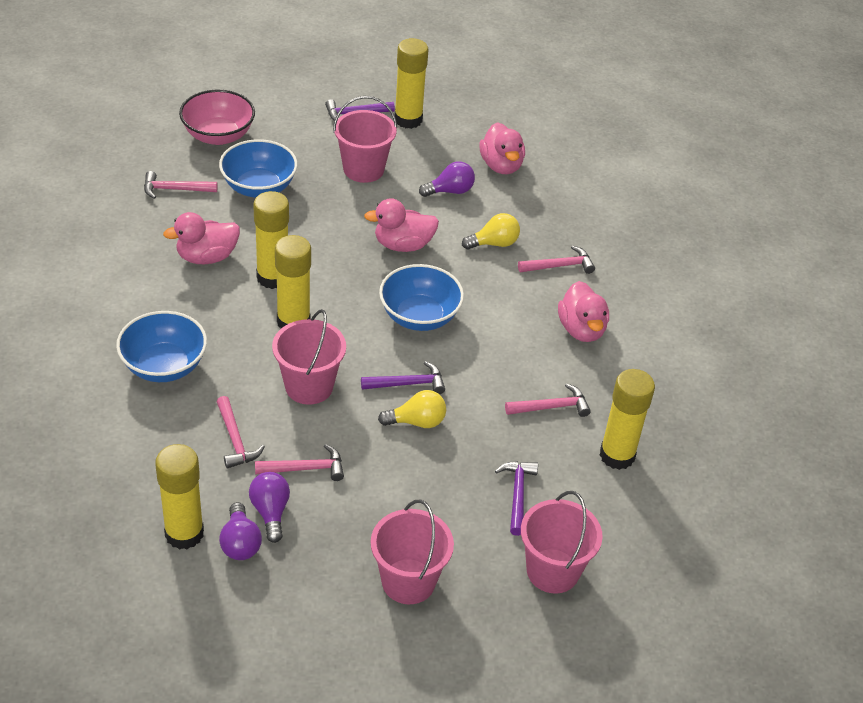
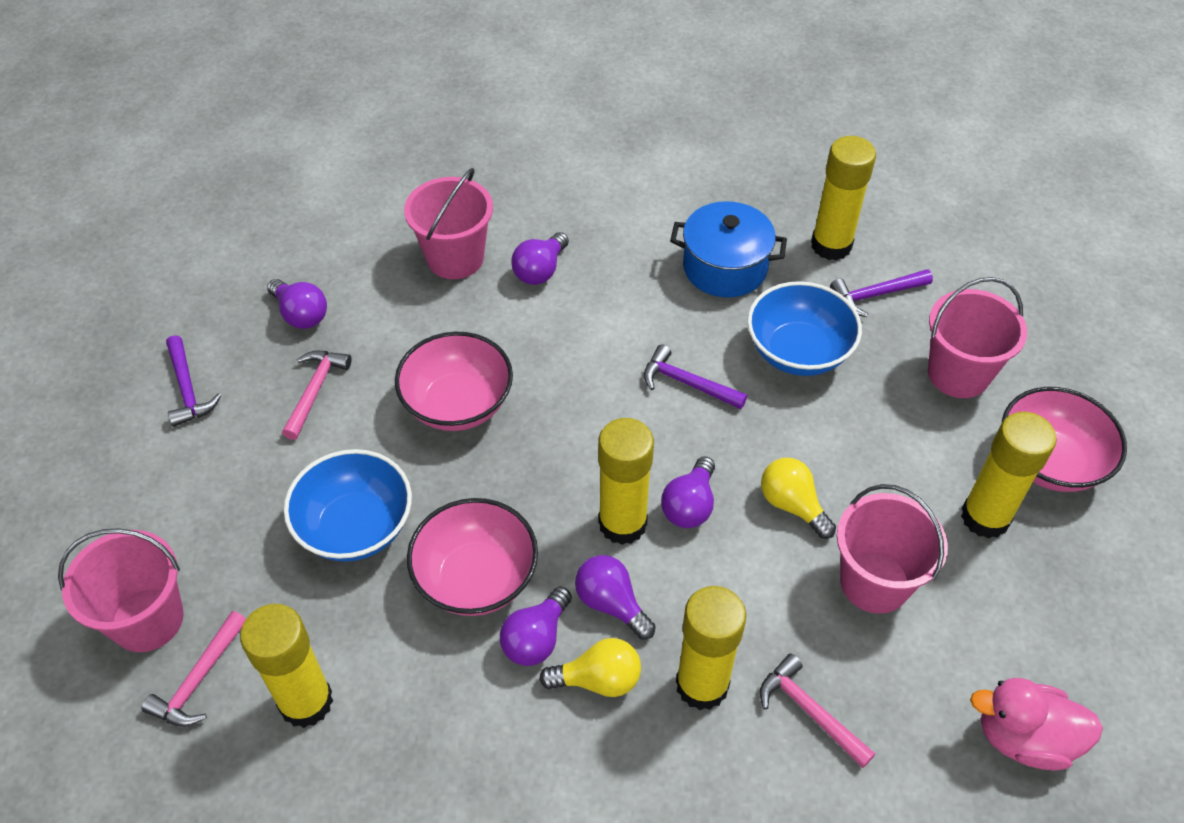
blue bowl: [116,311,207,382] [219,139,298,198] [379,264,464,331] = 3 -> [284,449,412,562] [747,281,862,376] = 2
blue pot: none = 0 -> [670,201,787,298] = 1
pink bowl: [179,90,255,145] = 1 -> [395,332,513,431] [407,498,538,616] [1002,387,1127,492] = 3
pink duck: [163,212,240,264] [364,198,439,252] [480,122,525,174] [558,281,609,342] = 4 -> [970,678,1103,770] = 1
pink hammer: [144,171,218,199] [217,396,265,469] [255,444,344,481] [505,383,591,417] [518,245,595,274] = 5 -> [141,611,246,727] [282,351,352,440] [760,653,875,768] = 3
purple light bulb: [219,502,262,560] [249,472,290,543] [419,161,475,197] = 3 -> [267,279,327,329] [500,587,572,666] [512,232,569,285] [575,555,656,640] [661,456,715,528] = 5

